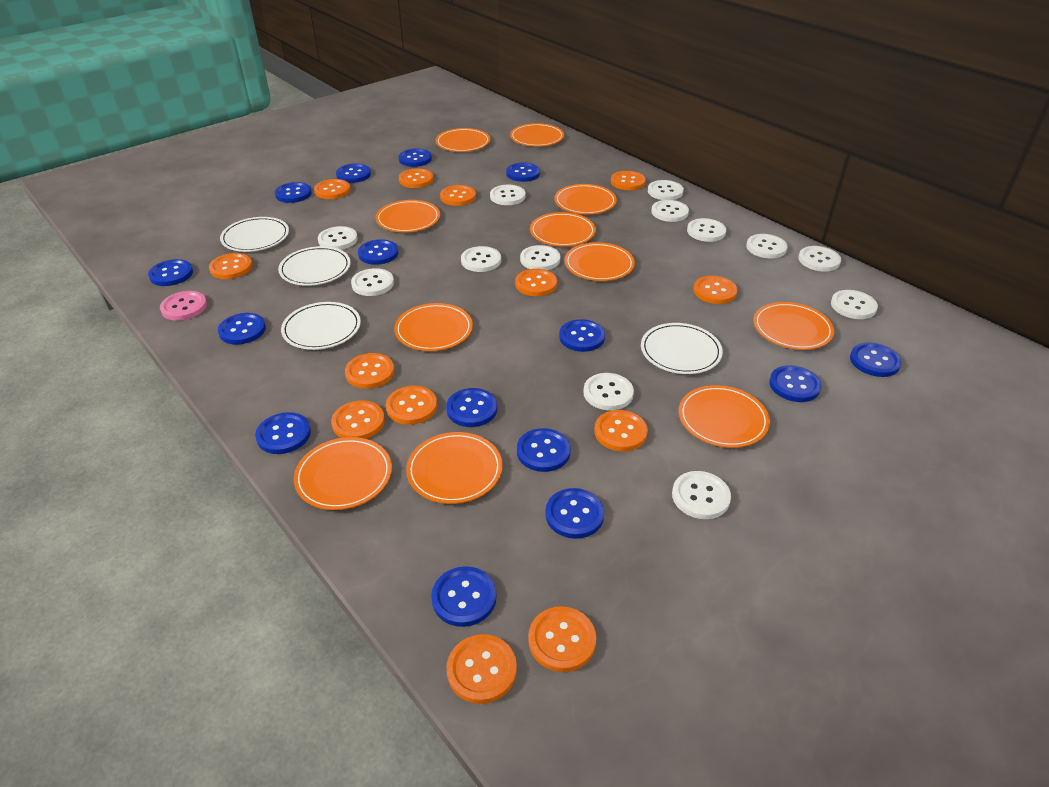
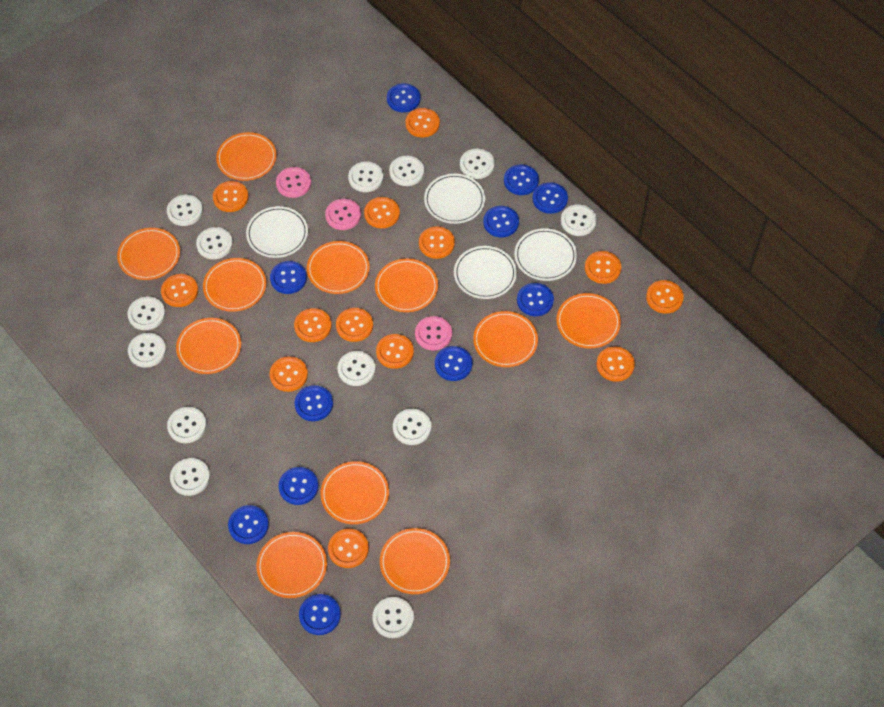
blue button: [148,259,193,286] [218,313,266,345] [255,412,311,454] [275,182,312,203] [336,164,371,183] [358,239,398,265] [399,149,432,167] [431,566,496,627] [446,388,497,427] [506,163,540,182] [517,428,571,472] [545,488,604,539] [559,319,605,352] [769,365,822,402] [850,342,902,377] = 15 -> [228,505,269,544] [270,261,307,294] [279,467,318,505] [295,385,333,421] [299,594,341,635] [387,83,420,112] [435,346,472,381] [483,206,519,237] [504,164,539,195] [517,283,554,316] [532,182,568,214] = 11
pink button: [160,291,207,321] = 1 -> [276,167,311,198] [325,199,361,230] [415,316,452,351] = 3

